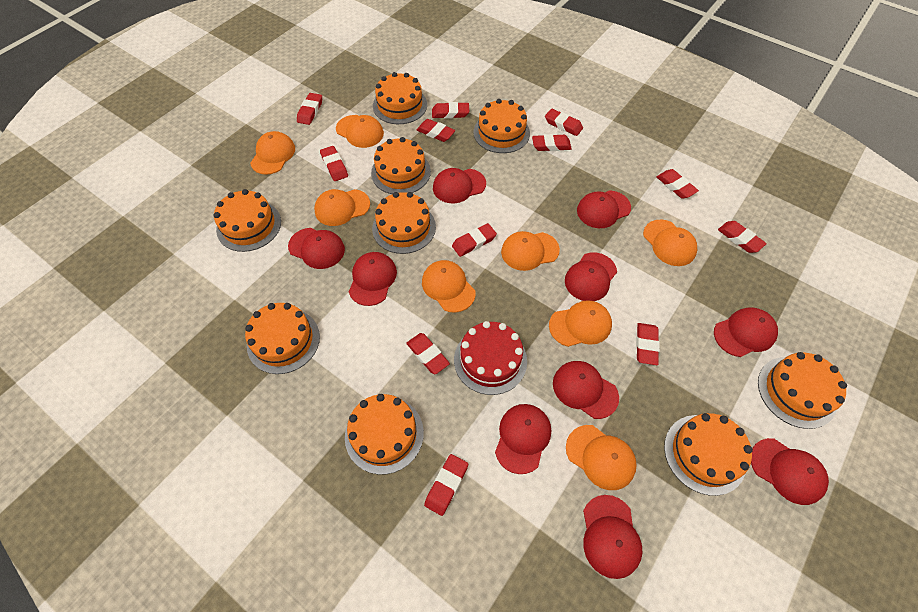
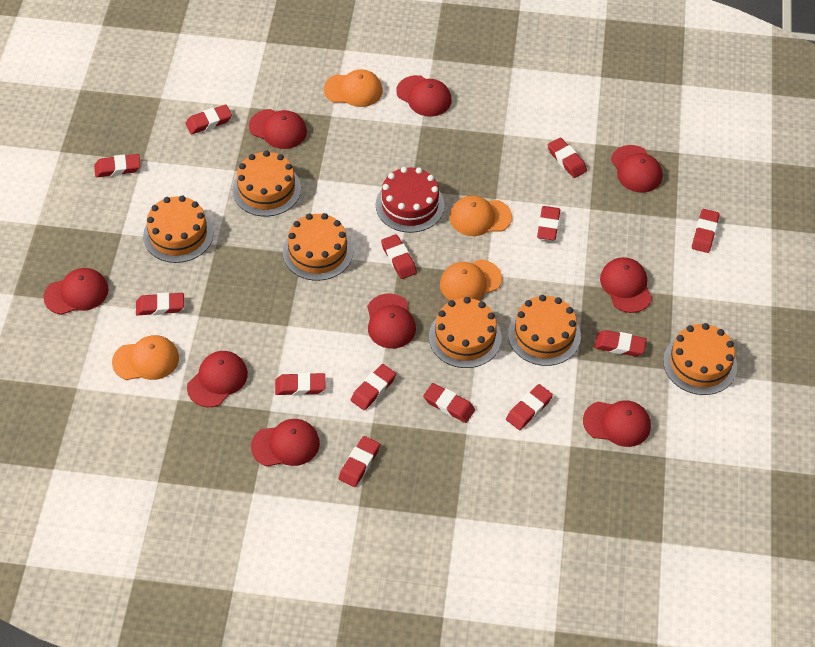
orange cake: [214,189,281,252] [245,303,320,374] [345,394,424,475] [371,137,431,194] [372,192,436,254] [373,72,427,124] [473,99,530,153] [664,413,753,496] [758,352,847,429] = 9 -> [143,196,214,263] [232,151,301,217] [283,213,353,281] [429,297,502,368] [508,295,581,366] [663,323,737,395] = 6
orange cap: [250,131,295,175] [314,189,370,226] [336,115,384,148] [422,260,476,313] [501,231,560,271] [549,300,612,347] [566,425,637,490] [643,220,697,266] = 8 -> [112,335,179,380] [324,69,383,107] [440,259,502,300] [450,196,512,236] = 4
red cap: [288,228,345,269] [349,252,397,306] [433,168,486,203] [495,404,551,474] [553,361,619,419] [565,252,617,301] [577,190,631,228] [583,495,643,579] [714,307,778,357] [751,438,829,505] = 10 -> [43,268,109,315] [187,351,248,407] [249,109,307,149] [251,419,320,466] [367,294,416,349] [396,75,451,117] [583,400,651,447] [600,257,652,313] [611,145,662,192] = 9
red eraser: [297,93,322,125] [320,146,348,181] [406,333,450,374] [417,119,455,142] [424,454,468,516] [432,102,469,119] [452,223,497,257] [532,134,572,151] [545,109,583,136] [636,323,660,365] [656,169,699,198] [718,221,767,253] = 12 -> [94,154,140,177] [136,292,184,315] [185,105,232,134] [275,372,325,396] [339,436,380,487] [351,364,396,410] [381,234,417,279] [423,383,475,423] [506,384,553,430] [537,206,560,241] [548,137,587,178] [594,330,647,356] [692,209,719,253] = 13

